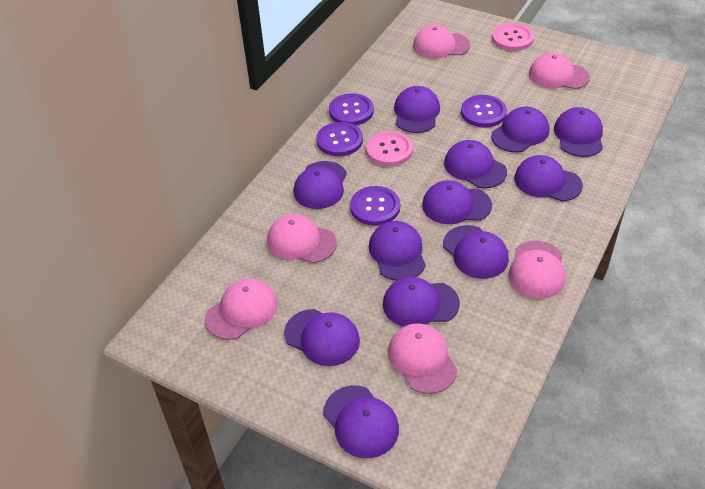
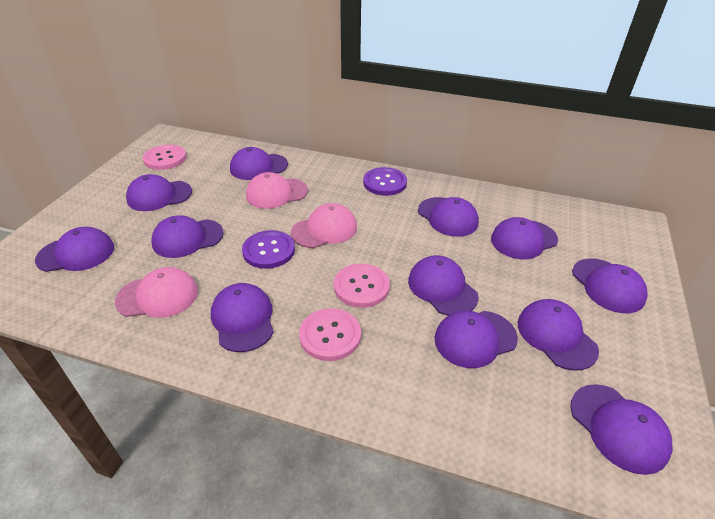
pink button: [366,131,413,166] [492,23,534,51] = 2 -> [143,145,187,170] [299,308,361,361] [334,264,390,308] = 3
pink cap: [205,279,277,340] [267,214,337,263] [388,323,457,394] [413,25,470,59] [508,241,565,299] [529,53,590,89] = 6 -> [115,267,198,318] [246,172,308,209] [291,203,357,248] = 3
purple button: [316,122,363,156] [329,93,374,125] [350,186,400,226] [461,95,507,127] = 4 -> [242,230,295,269] [363,167,407,196] = 2

